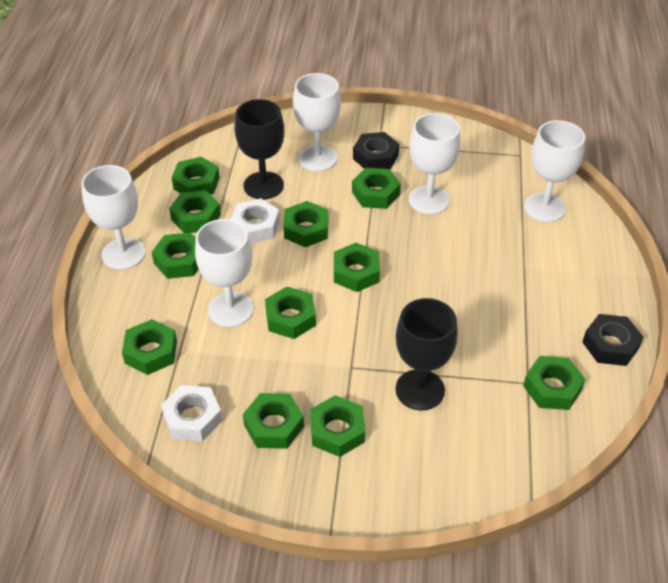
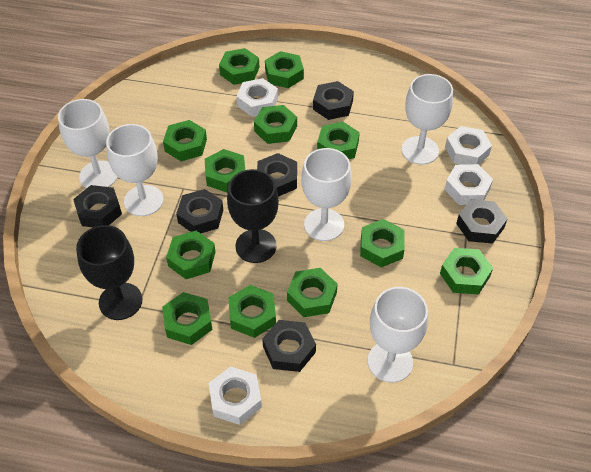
black nut: [353,132,399,169] [582,314,643,366] = 2 -> [73,185,122,227] [176,189,223,233] [257,153,297,197] [262,320,316,372] [313,81,354,120] [456,199,507,244] = 6
green nut: [122,319,177,375] [152,233,198,279] [169,190,221,233] [172,157,220,195] [243,393,304,449] [265,287,316,339] [283,201,328,247] [310,395,365,457] [334,243,380,292] [352,168,401,209] [523,356,586,410] = 11 -> [162,292,213,345] [163,120,207,161] [166,231,216,279] [205,149,245,193] [219,48,259,85] [229,285,276,338] [254,105,297,144] [265,51,304,88] [287,268,338,317] [317,121,360,159] [360,219,405,268] [440,248,493,295] = 12
white nut: [161,385,222,442] [231,198,280,244] = 2 -> [209,366,262,425] [237,78,278,117] [444,164,493,205] [445,126,492,165] = 4

